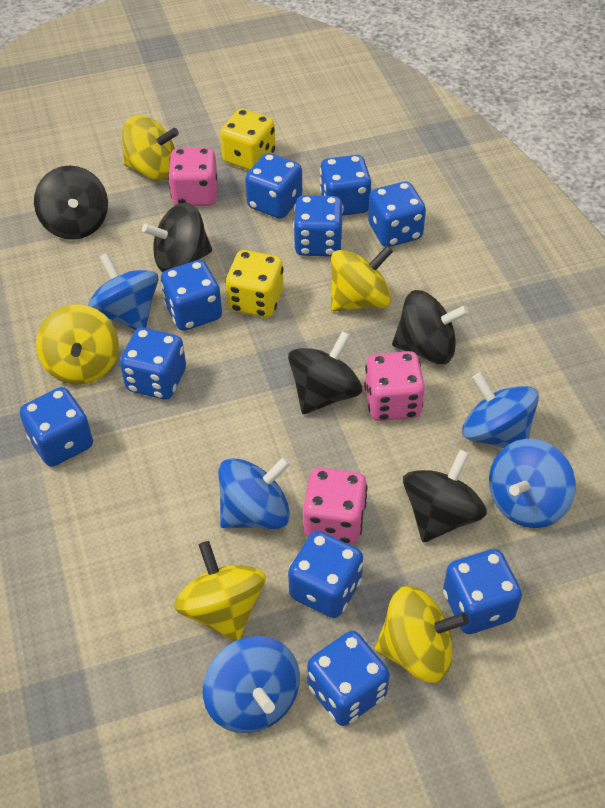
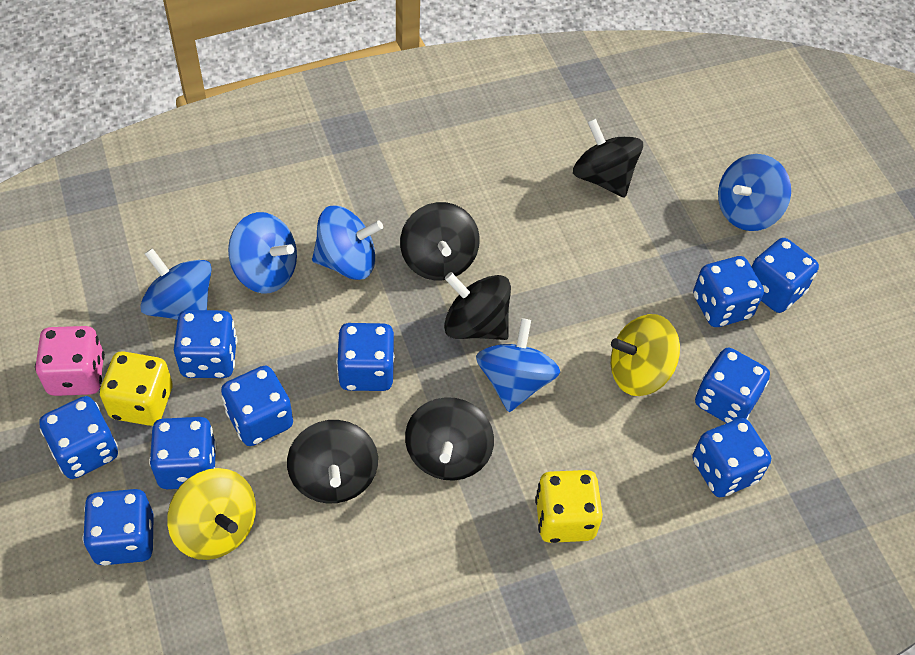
pink dice: [168,148,218,206] [303,467,368,544] [364,351,425,421] = 3 -> [35,326,105,396] = 1
yellow spinning top: [36,304,119,385] [122,115,179,180] [174,541,266,642] [331,246,393,311] [375,586,469,683] = 5 -> [167,468,256,560] [611,314,680,396] = 2

